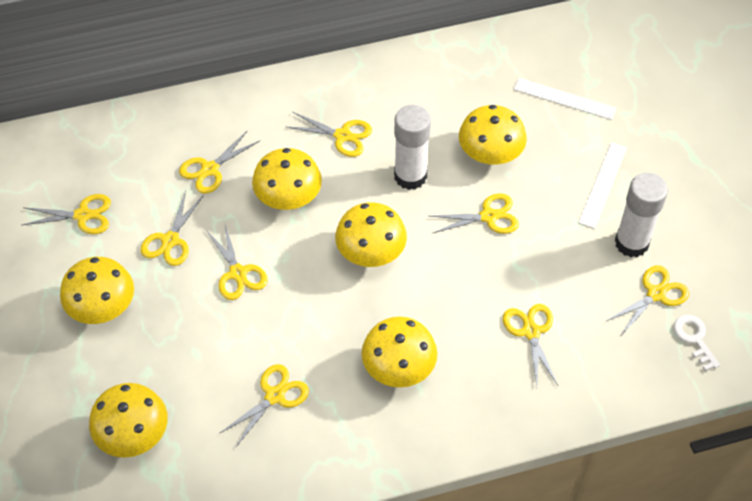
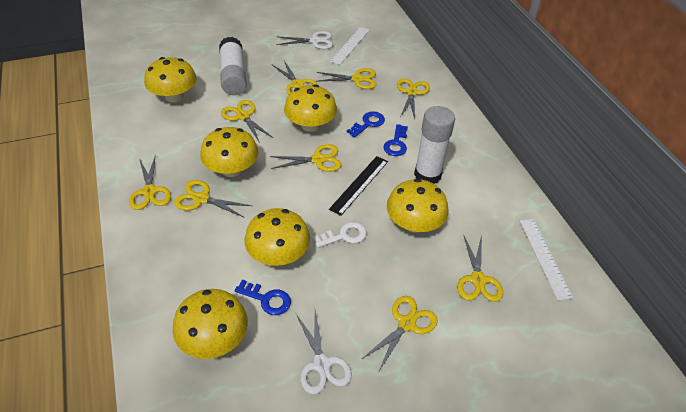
black ruler: none = 0 -> [329,156,388,216] = 1
blue key: none = 0 -> [235,279,291,315] [347,111,385,137] [383,124,408,156] = 3
white scissors: none = 0 -> [276,31,333,49] [296,311,352,394] = 2

